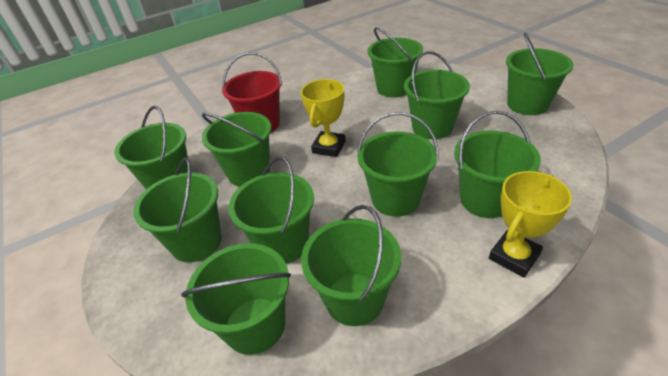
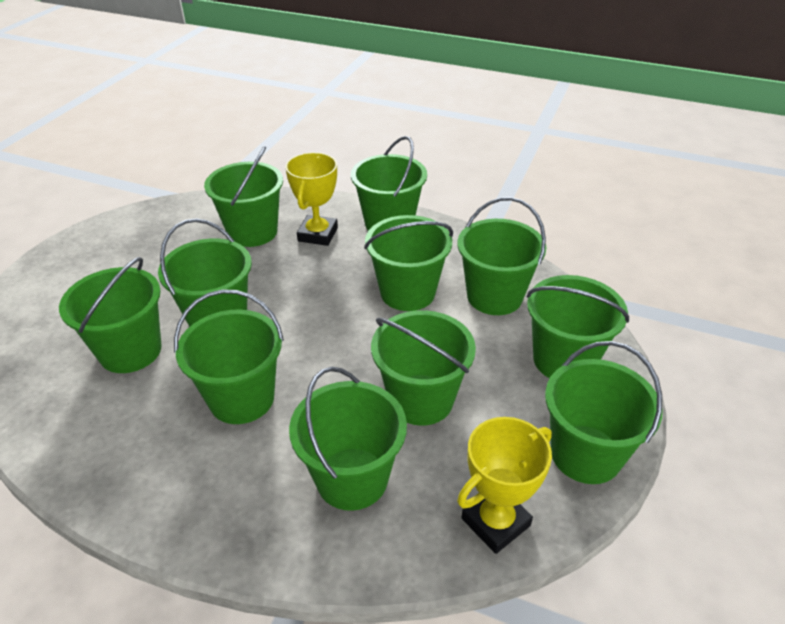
red bucket: [222,52,282,133] = 1 -> none = 0

